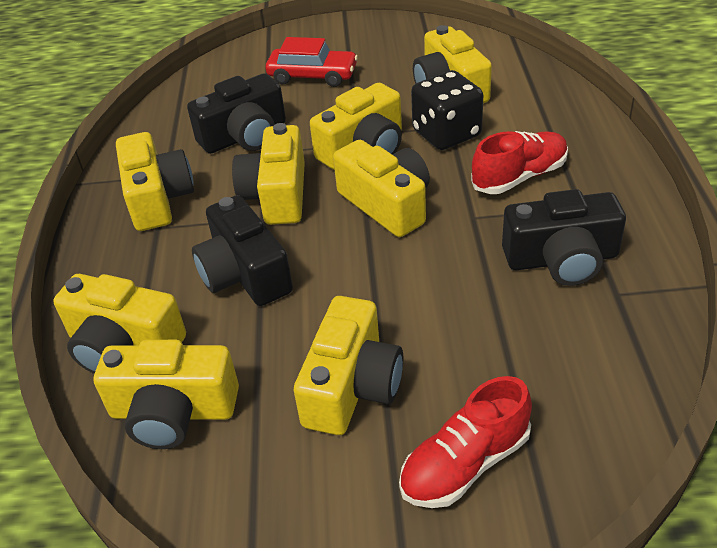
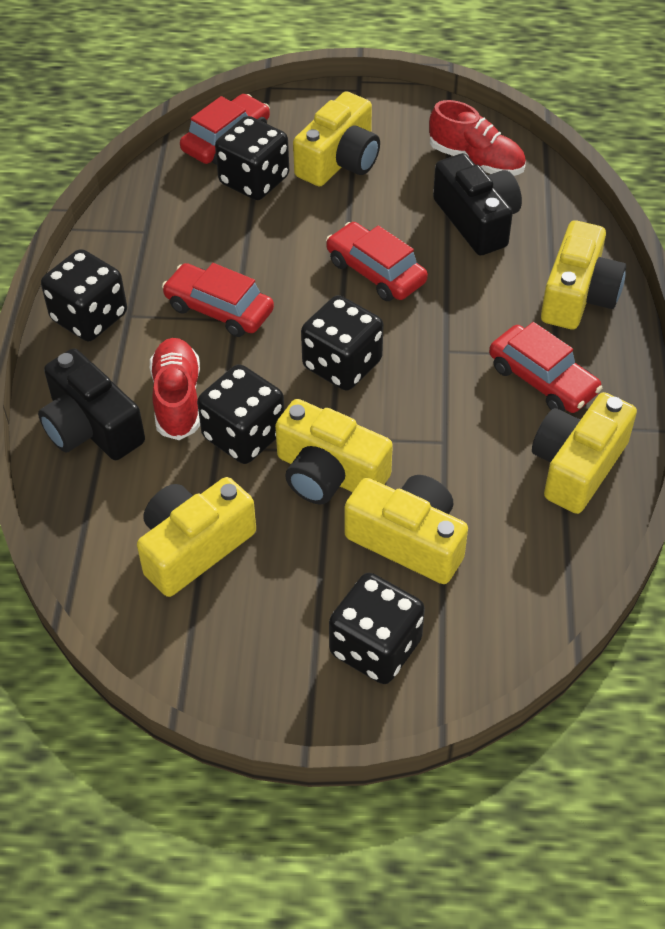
black camera: [187,73,286,154] [192,195,293,306] [502,189,626,286] = 3 -> [38,348,145,460] [433,153,522,255] = 2
black dice: [411,70,483,150] = 1 -> [41,249,127,341] [197,364,285,464] [215,116,289,200] [301,295,383,391] [329,573,425,684] = 5
red car: [266,37,358,87] = 1 -> [162,263,274,337] [180,94,270,165] [326,222,428,301] [489,322,602,413] = 4
yellow camera: [53,274,186,374] [94,340,239,449] [116,132,194,231] [232,123,305,225] [294,296,403,435] [310,83,402,170] [333,140,430,237] [413,25,492,103] = 8 -> [137,477,256,597] [275,399,393,504] [293,92,380,186] [345,475,468,584] [532,392,637,514] [541,220,626,329] = 6

